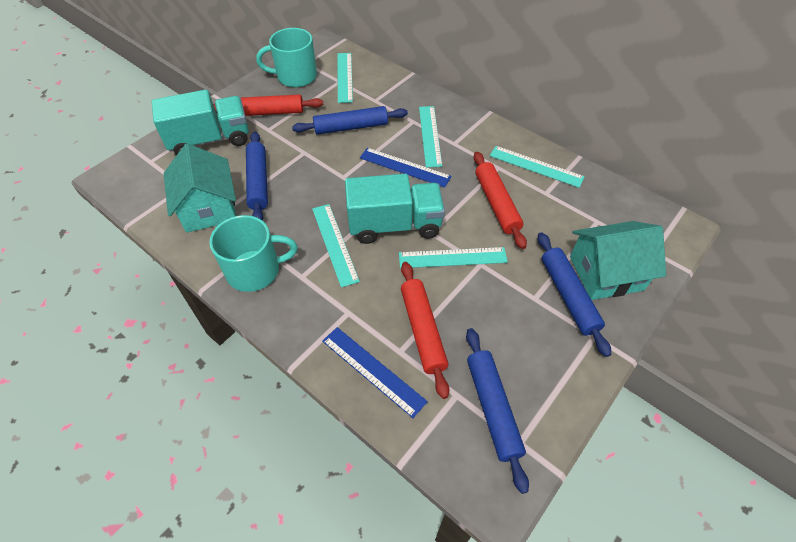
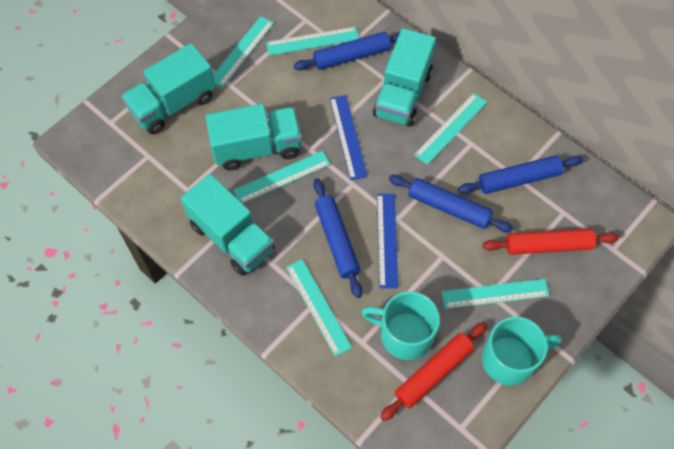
red rolling pin: [213,94,323,116] [401,262,449,399] [474,152,527,249] = 3 -> [380,322,487,421] [483,228,619,255] = 2
turquoise house: [164,144,236,233] [570,221,666,300] = 2 -> none = 0
turquoise ruler: [312,204,360,288] [338,53,353,103] [399,247,508,268] [419,106,442,167] [490,146,585,188] = 5 -> [213,16,274,88] [233,151,330,204] [266,27,359,56] [286,259,352,356] [414,93,487,165] [441,279,549,309] = 6
turquoise truck: [152,89,249,155] [345,174,445,244] = 2 -> [121,43,216,134] [181,174,275,276] [205,104,302,171] [373,28,436,127] = 4

